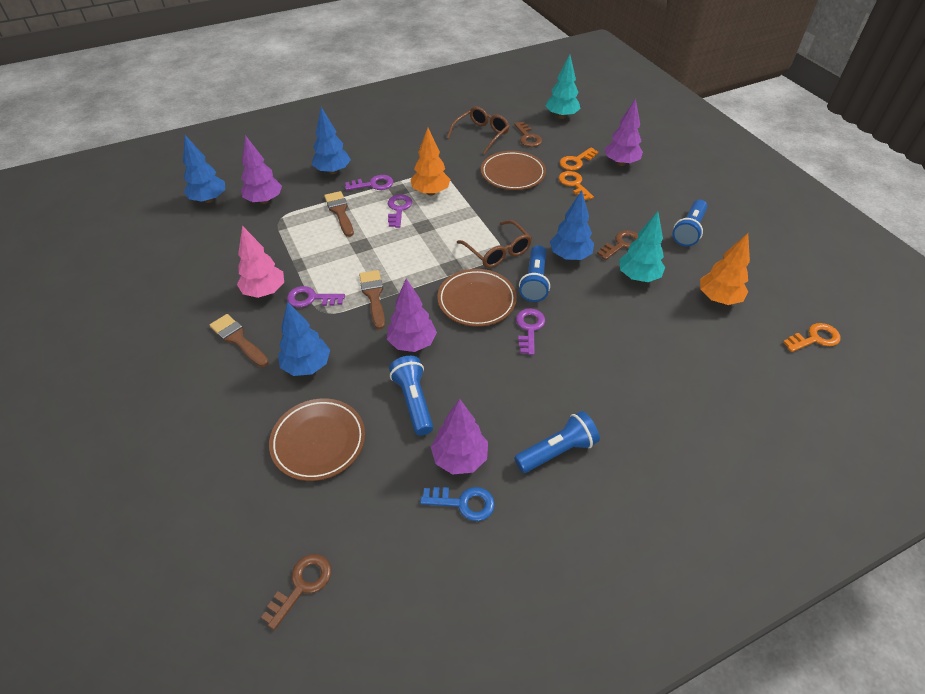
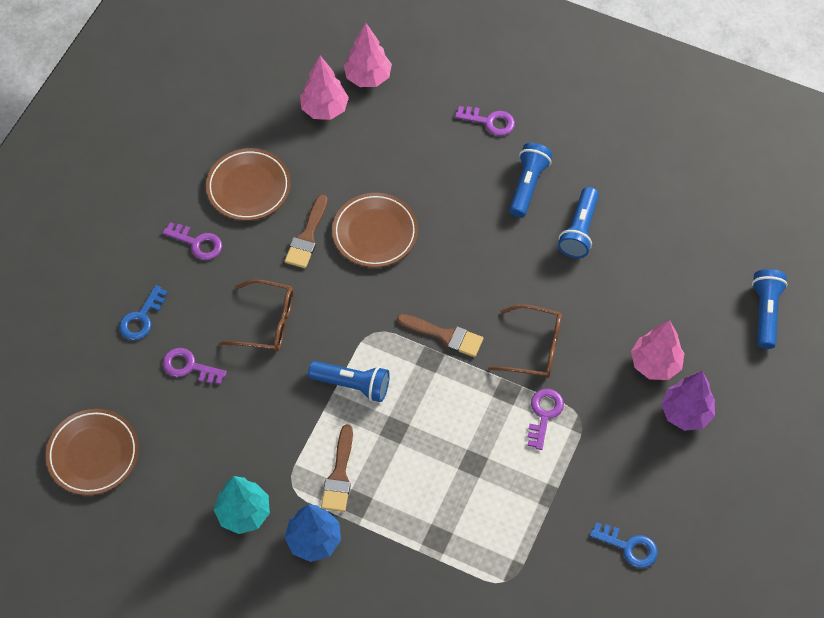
blue key: [420,487,495,521] = 1 -> [119,285,168,340] [590,522,658,568] = 2
blue tree: [183,135,225,203] [278,302,330,376] [312,107,351,174] [550,190,594,260] = 4 -> [284,504,341,562] = 1
brown key: [261,554,331,630] [514,122,542,147] [597,230,638,260] = 3 -> none = 0
orange key: [559,171,594,200] [560,147,598,171] [783,323,841,352] = 3 -> none = 0
orange tree: [410,128,450,196] [700,233,750,305] = 2 -> none = 0
pink tree: [237,226,284,298] = 1 -> [300,56,349,120] [344,23,392,87] [631,320,685,380] = 3
purple tree: [241,135,282,204] [387,278,437,352] [431,399,488,475] [604,98,643,166] = 4 -> [661,371,715,431] = 1
turquoise tree: [545,54,581,119] [619,211,665,282] = 2 -> [214,476,270,534] = 1

